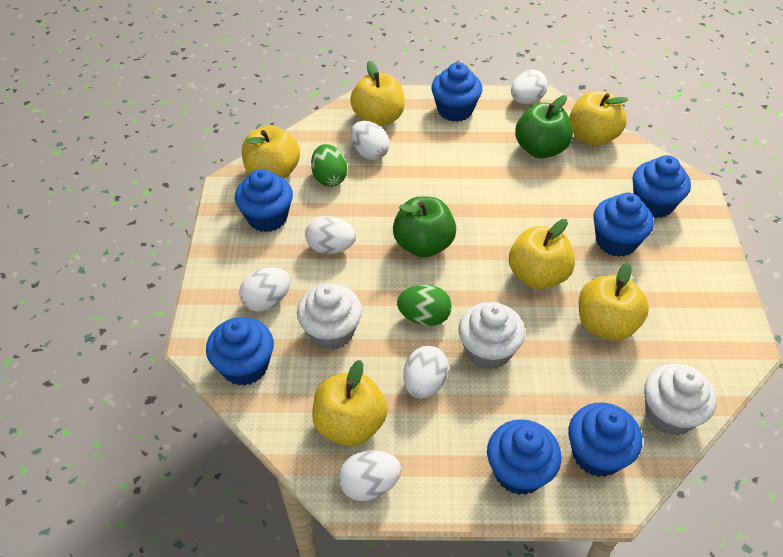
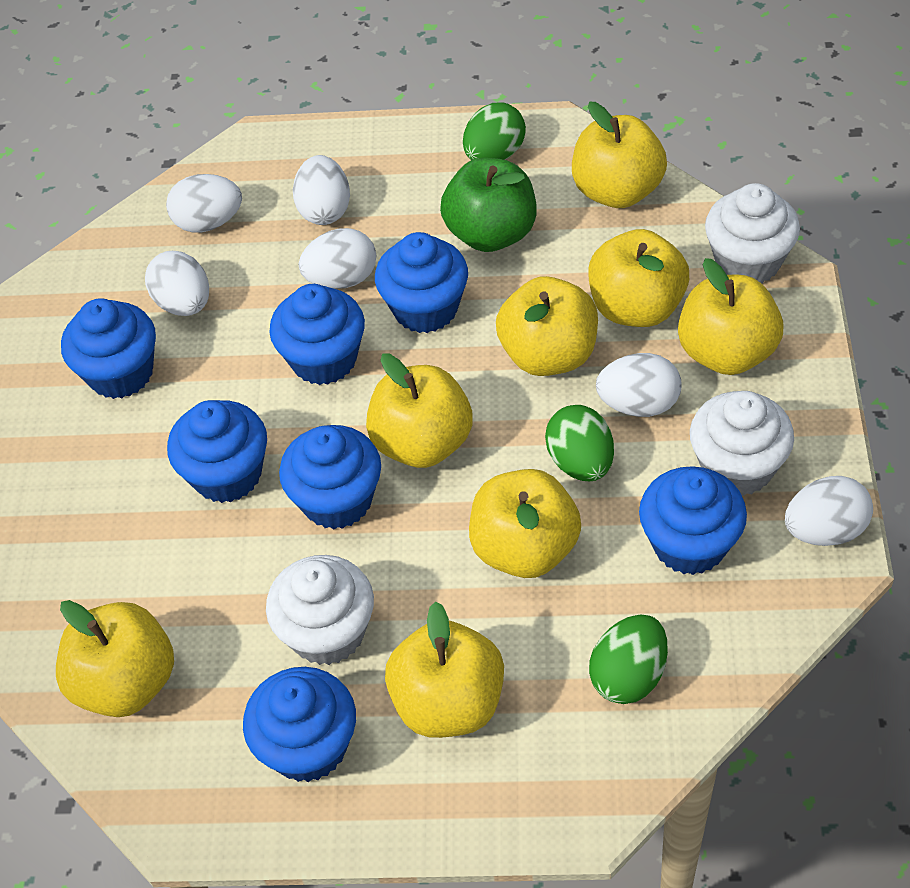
green apple: [393,197,456,258] [515,95,573,158] = 2 -> [440,158,537,252] = 1
green egg: [311,144,347,187] [397,285,452,326] = 2 -> [463,103,526,160] [545,405,614,481] [589,615,668,704] = 3
yellow apple: [242,125,300,179] [312,360,388,446] [350,61,405,126] [509,219,575,289] [569,91,628,146] [579,262,649,341] = 6 -> [56,600,174,717] [366,353,472,468] [385,601,504,738] [469,469,581,578] [496,276,598,376] [572,102,667,208] [588,229,689,327] [678,258,784,375] = 8

